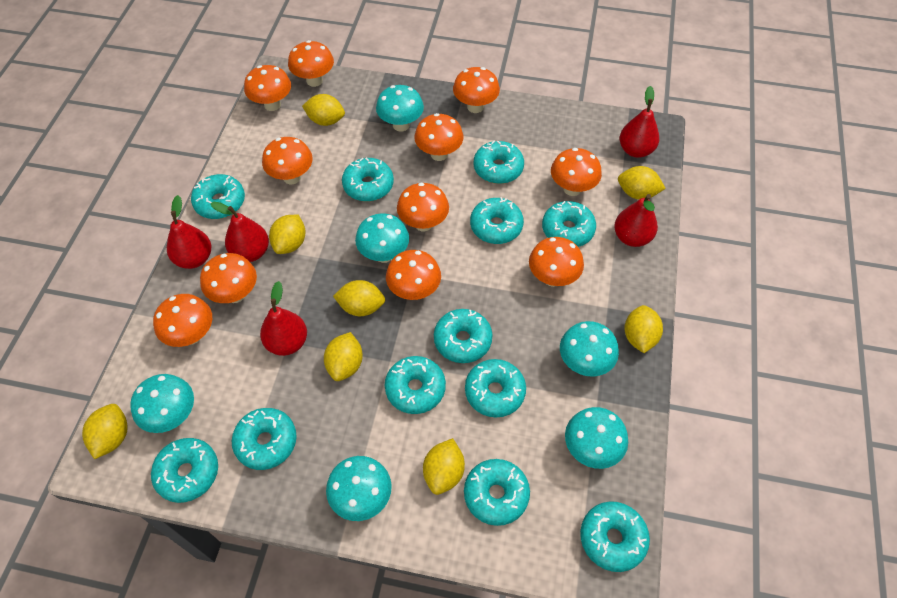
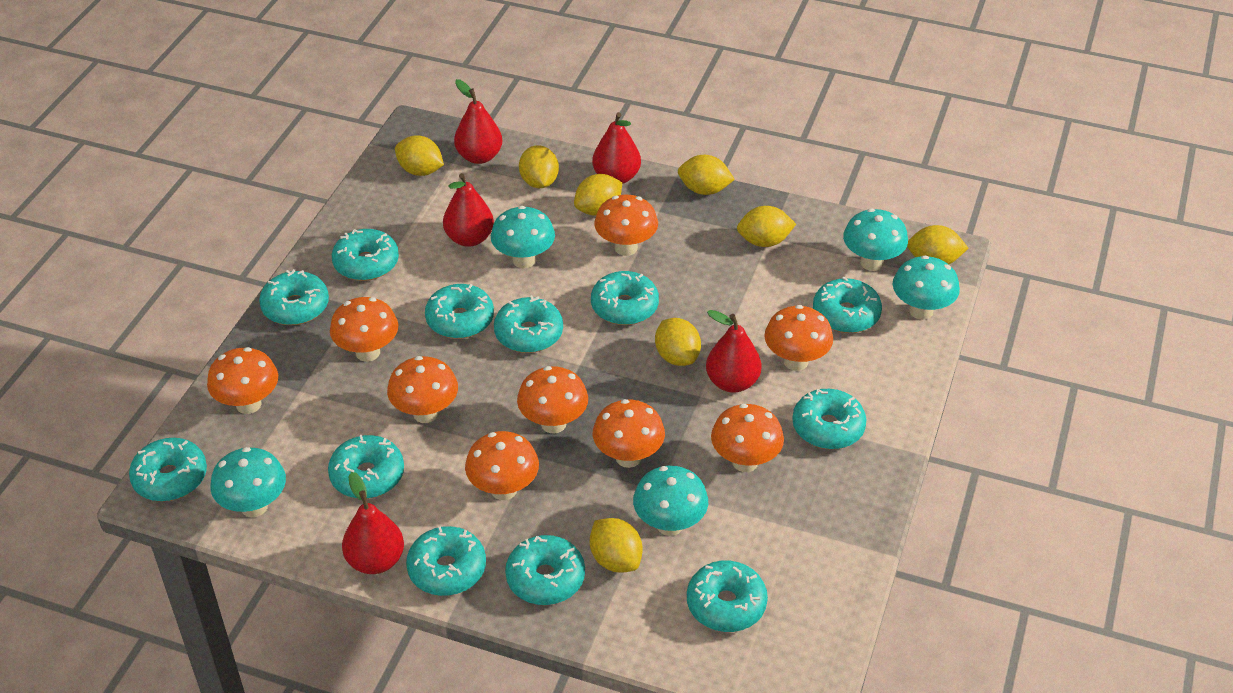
orange mushroom: [153,294,212,347] [200,253,257,303] [244,65,291,111] [262,137,313,184] [288,40,334,87] [386,250,441,300] [397,183,449,231] [414,113,464,161] [453,67,500,113] [529,237,584,287] [551,148,602,196] = 11 -> [207,347,278,414] [330,297,398,362] [387,356,458,423] [465,431,539,500] [517,366,588,433] [593,399,665,468] [594,195,658,256] [711,404,784,472] [764,305,833,371] = 9
turquoise mushroom: [130,374,194,433] [326,456,392,521] [355,213,409,263] [376,85,424,131] [560,321,619,377] [565,407,628,469] = 6 -> [210,447,286,517] [491,206,555,268] [633,466,708,536] [843,209,908,271] [893,255,960,320] = 5

